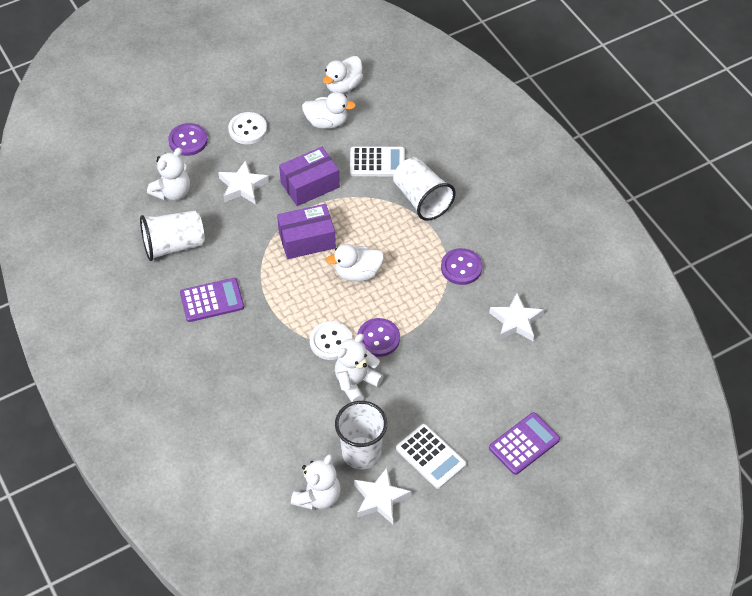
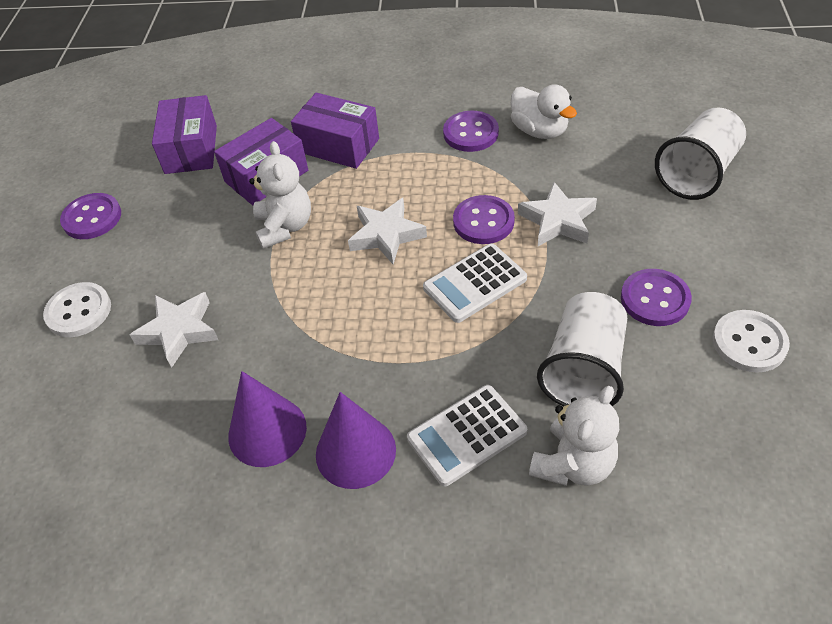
purple box: [277,204,336,259] [279,147,340,206] = 2 -> [152,95,217,174] [214,118,308,205] [291,93,379,169] = 3
purple button: [168,123,208,156] [357,318,400,357] [441,248,482,285] = 3 -> [60,193,121,239] [443,111,499,152] [453,195,515,244] [621,269,692,326] = 4
purple calculator: [180,278,244,322] [489,412,560,475] = 2 -> none = 0
purple cone: none = 0 -> [228,371,307,467] [316,392,396,489] = 2
white cup: [140,211,205,261] [335,401,387,469] [393,157,455,221] = 3 -> [537,292,627,406] [655,107,746,200] = 2
white duck: [302,92,356,129] [323,56,363,93] [326,244,384,281] = 3 -> [510,84,577,139] = 1
white teddy bear: [147,148,190,201] [291,454,341,510] [335,334,383,402] = 3 -> [249,141,311,249] [529,386,619,486] = 2

